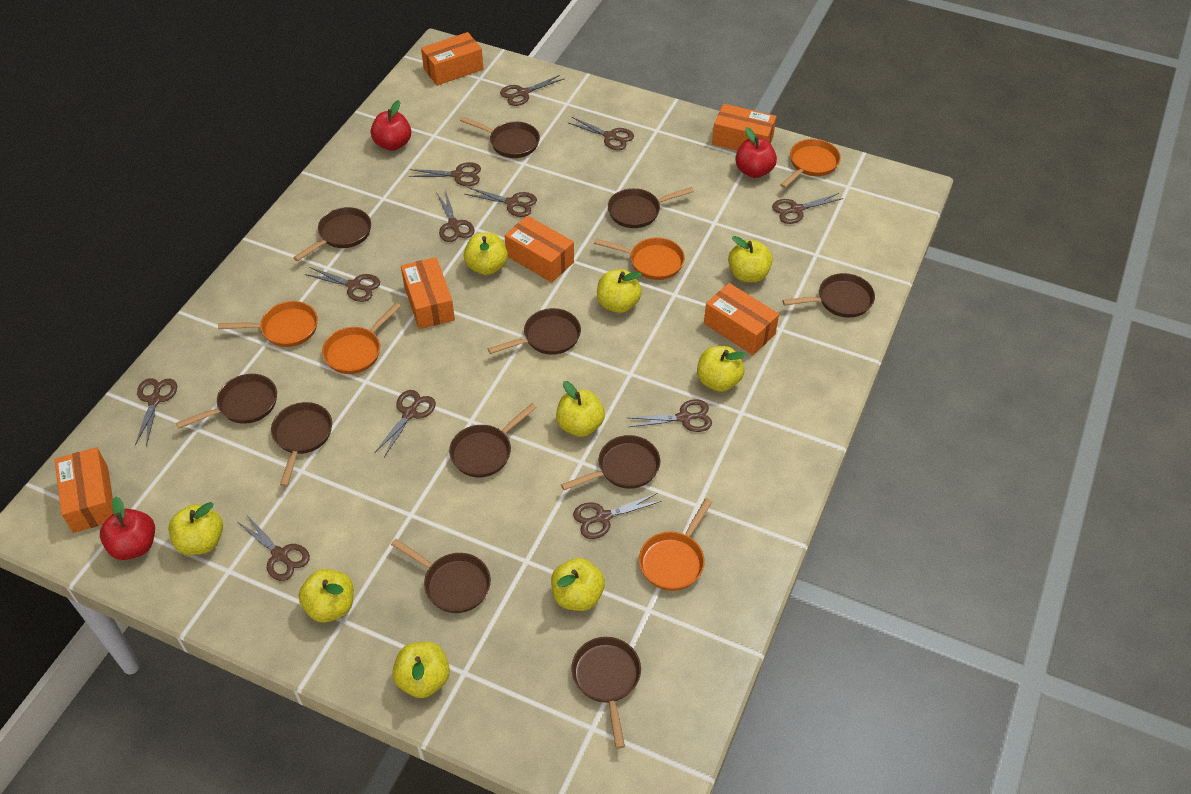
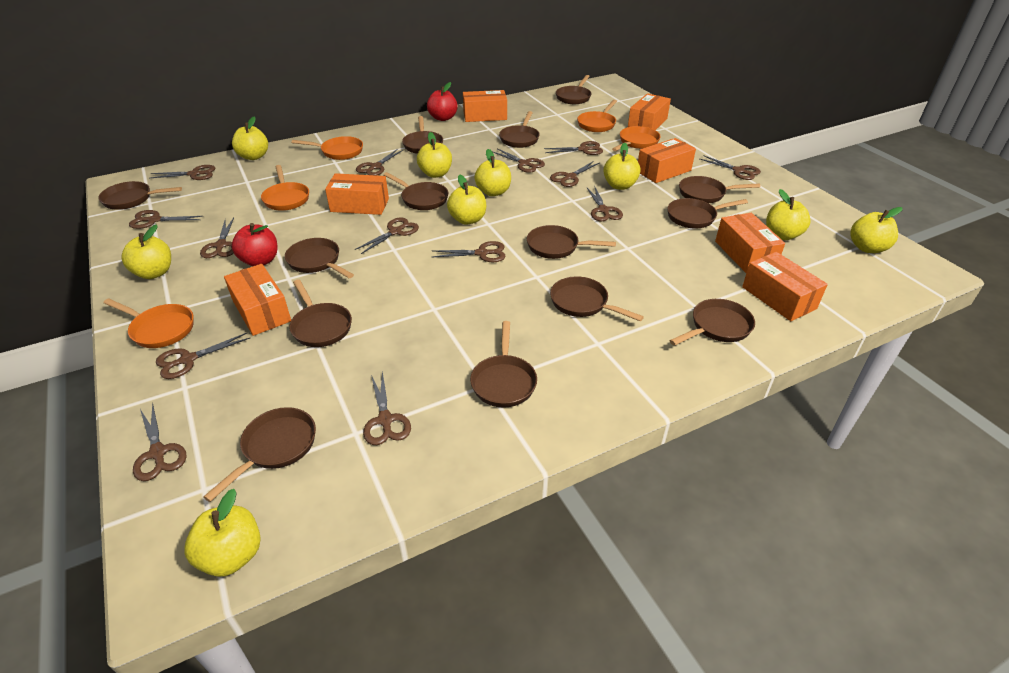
brown pan: [176,374,277,429] [271,402,332,487] [293,207,371,261] [391,539,491,613] [449,403,537,477] [460,117,540,158] [488,308,581,355] [561,435,660,490] [571,637,641,749] [608,187,694,228] [782,273,875,318] = 11 -> [98,181,182,210] [203,407,316,502] [285,238,354,278] [289,279,352,347] [383,172,449,210] [402,116,443,154] [470,321,537,408] [499,111,540,148] [527,225,616,259] [550,276,644,321] [556,75,591,104] [667,198,748,228] [670,299,755,346] [679,176,760,203] = 14
brown scissors: [135,378,177,446] [238,514,310,581] [305,267,380,302] [375,390,436,457] [409,162,481,186] [436,190,475,242] [465,187,537,217] [500,75,565,106] [567,117,634,150] [573,493,662,539] [628,399,712,432] [772,193,844,224] = 12 -> [129,210,203,229] [133,403,187,481] [151,165,215,180] [156,333,250,379] [200,218,234,258] [355,217,419,254] [356,149,403,176] [363,371,411,445] [433,241,506,262] [493,148,545,173] [544,141,603,155] [550,161,599,187] [587,187,623,221] [699,155,761,180] = 14
orange box: [55,447,113,533] [401,257,455,329] [421,32,483,86] [505,216,574,282] [704,283,779,355] [712,104,776,151] = 6 -> [224,264,291,336] [325,173,389,215] [463,90,507,122] [628,93,671,130] [638,138,696,183] [715,213,785,273] [742,252,828,321] = 7
red apple: [100,496,155,560] [371,100,411,151] [735,127,777,178] = 3 -> [232,223,278,266] [427,82,458,121] = 2

